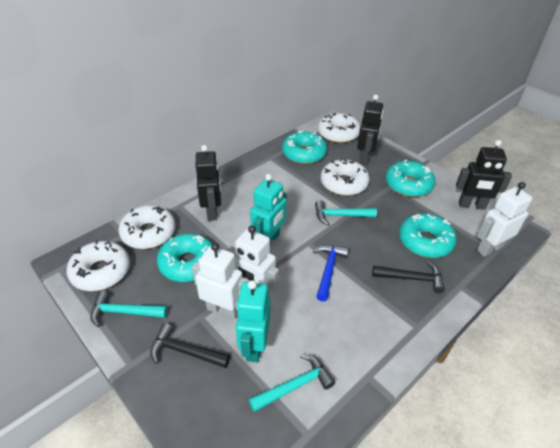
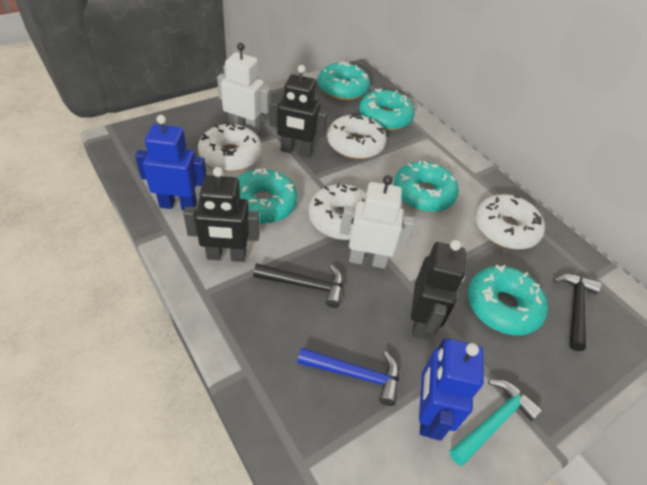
blue robot: none = 0 -> [135,115,207,211] [419,339,484,441] = 2
turquoise donut: [157,234,212,282] [282,130,327,164] [386,160,436,197] [399,213,457,258] = 4 -> [237,168,298,224] [318,62,370,100] [359,88,415,131] [394,160,459,212] [468,265,548,336] = 5
turquoise hammer: [90,291,168,327] [249,354,335,412] [315,200,377,225] = 3 -> [449,380,543,466] = 1
turquoise robot: [236,280,270,362] [250,174,287,246] = 2 -> none = 0
white robot: [192,243,249,320] [226,225,279,296] [477,182,532,257] = 3 -> [217,43,271,134] [340,175,414,269] = 2

